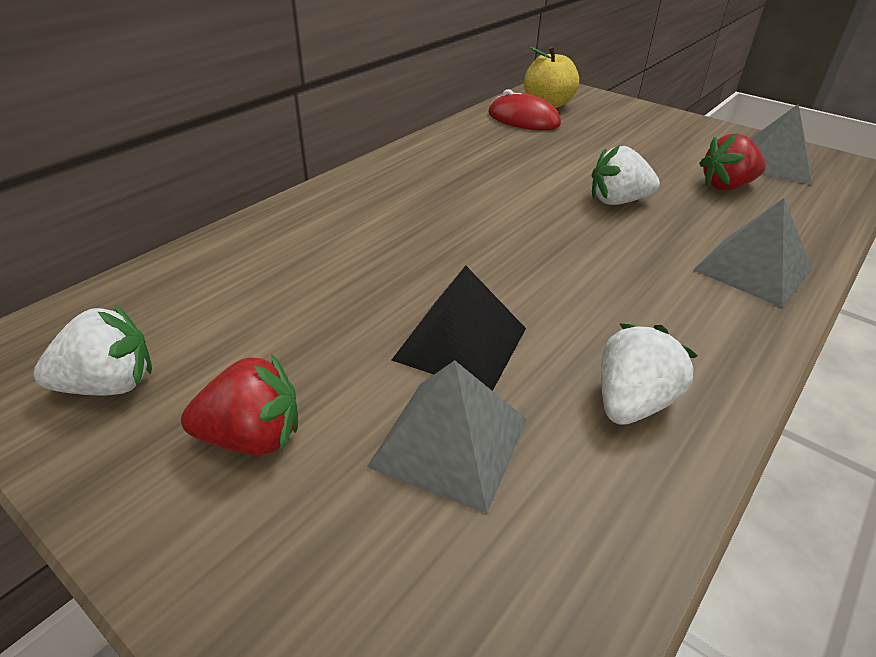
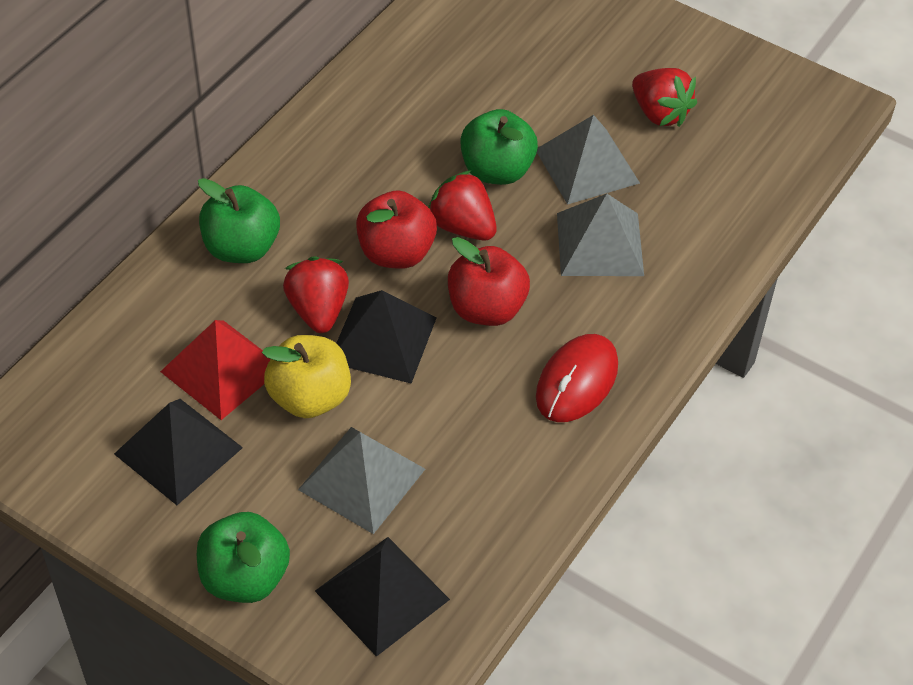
black pyramid: [392,266,526,391] = 1 -> [114,399,243,505] [315,537,450,657] [336,290,437,384] = 3
green apple: none = 0 -> [197,512,290,603] [198,178,280,263] [460,109,538,185] = 3
red apple: none = 0 -> [356,190,437,269] [448,237,530,326] = 2
red pyramid: none = 0 -> [160,320,270,420] = 1
red strawberry: [181,354,298,455] [699,133,766,190] = 2 -> [283,256,349,333] [428,170,497,241] [632,68,697,127] = 3
white strawberry: [33,305,152,396] [592,145,660,205] [601,323,698,425] = 3 -> none = 0

